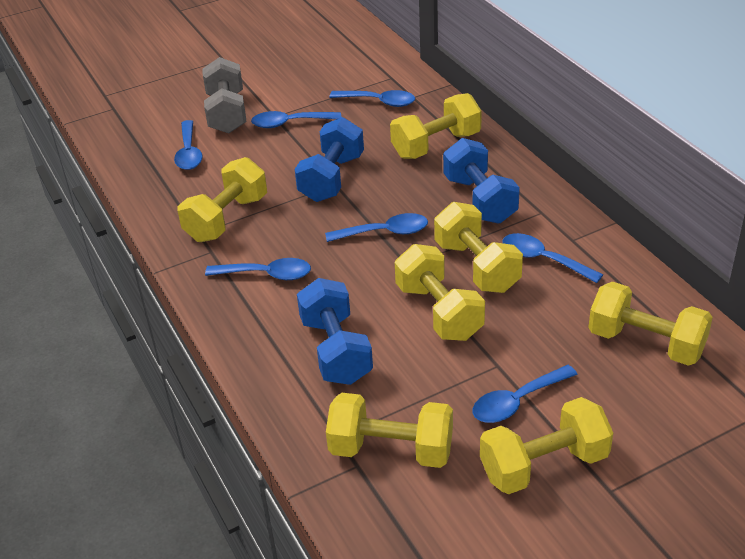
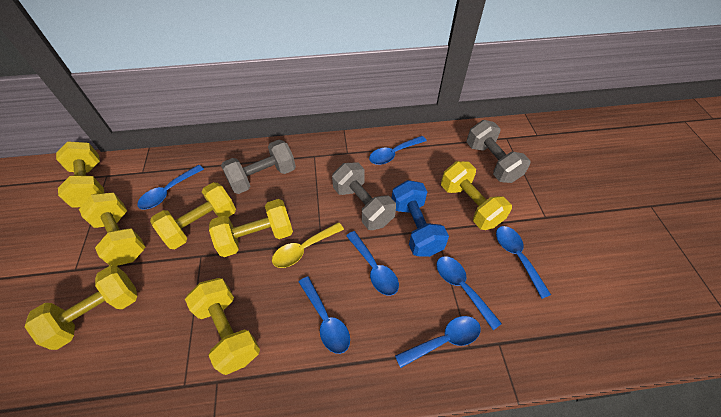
blue dumbbell: [295,117,364,202] [297,278,373,385] [443,138,520,224] = 3 -> [392,180,449,257] = 1
grey dumbbell: [202,57,246,133] = 1 -> [221,140,296,194] [332,163,396,230] [467,120,530,183] = 3
yellow spoon: none = 0 -> [272,222,344,268] = 1

